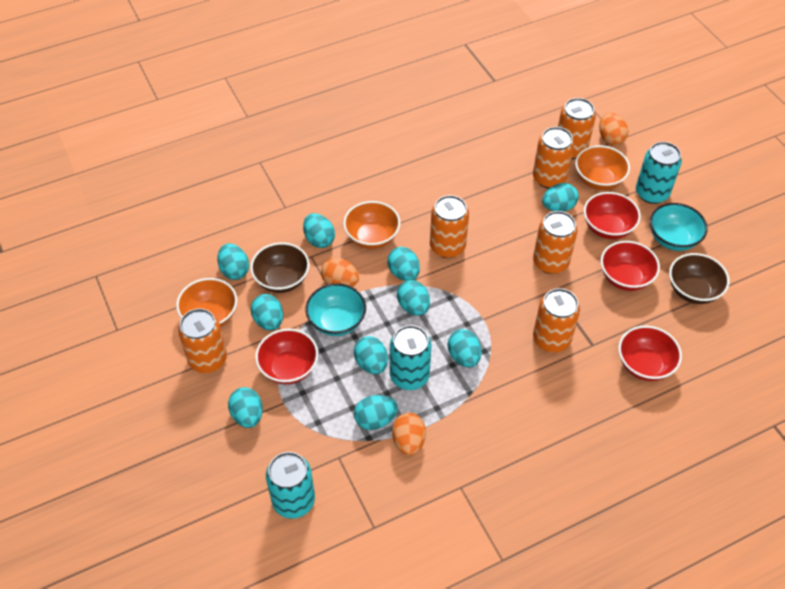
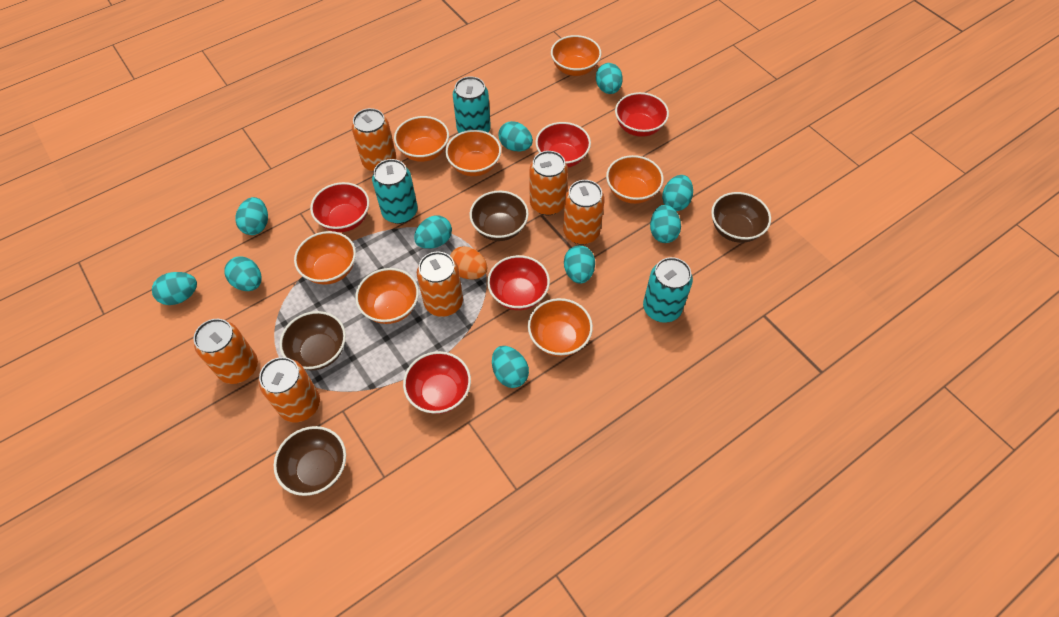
brown bowl: [250,243,309,293] [669,253,730,304] = 2 -> [274,426,346,496] [279,311,346,370] [470,191,529,241] [711,192,771,243] = 4
orange bowl: [176,278,237,327] [343,201,400,249] [575,145,630,190] = 3 -> [294,231,356,285] [355,268,419,324] [394,116,449,162] [446,130,501,176] [528,298,593,357] [551,35,601,76] [606,155,664,204] = 7
orange egg: [321,258,359,287] [392,413,426,455] [599,113,628,146] = 3 -> [450,246,487,280] = 1
red bowl: [255,329,318,384] [584,192,641,239] [600,241,660,291] [619,326,682,381] = 4 -> [310,182,369,232] [403,351,471,414] [487,255,550,310] [536,122,591,167] [615,92,669,137] = 5
turquoise bowl: [305,283,366,336] [650,203,707,251] = 2 -> none = 0

